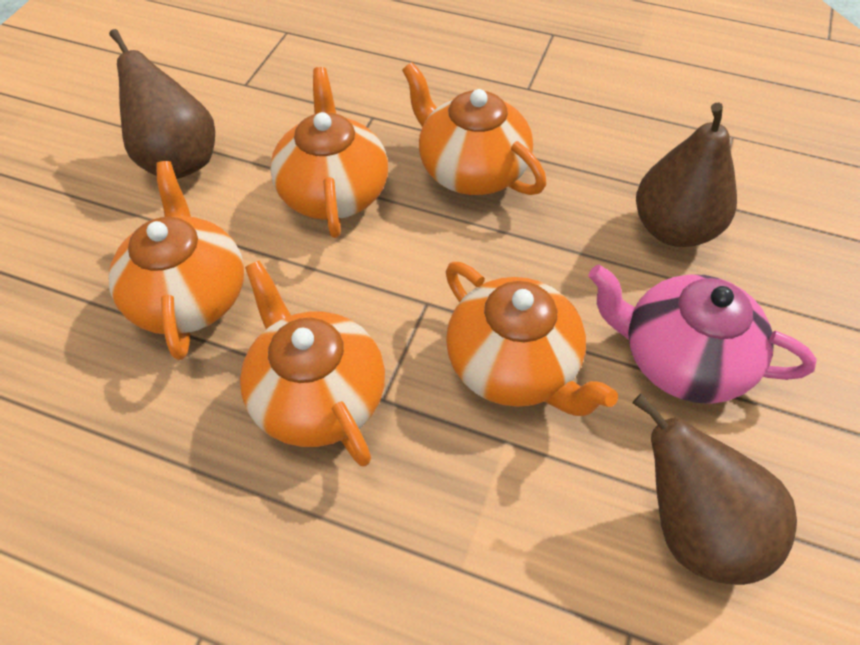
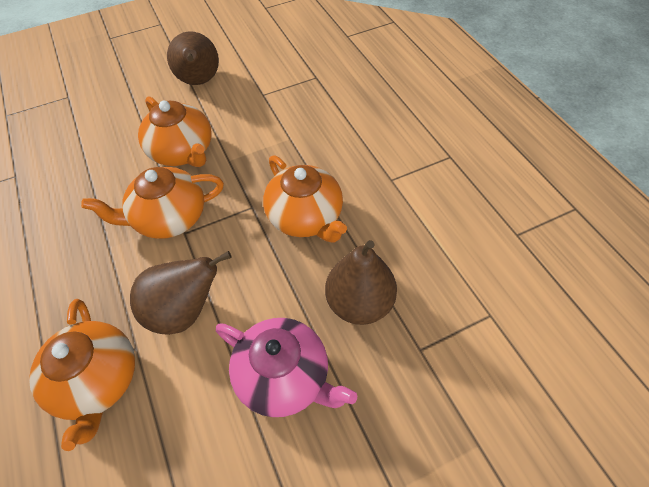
orange teapot: [108,161,244,360] [240,261,385,467] [270,67,388,238] [402,62,546,195] [446,262,618,416] = 5 -> [29,299,135,451] [81,167,224,239] [138,96,212,167] [263,155,347,243] = 4

